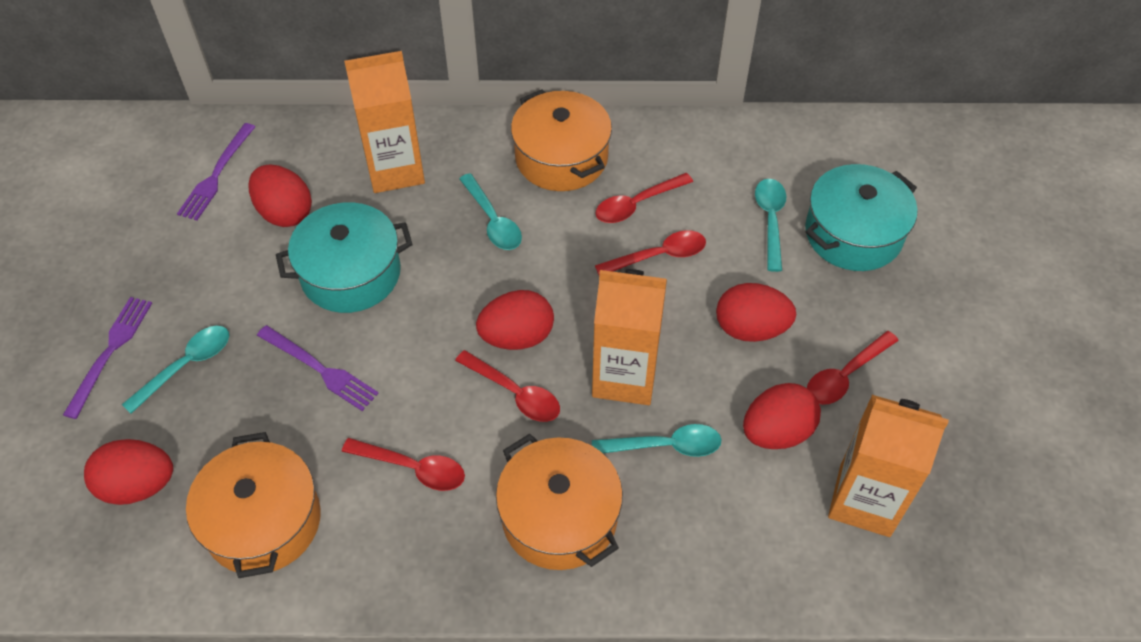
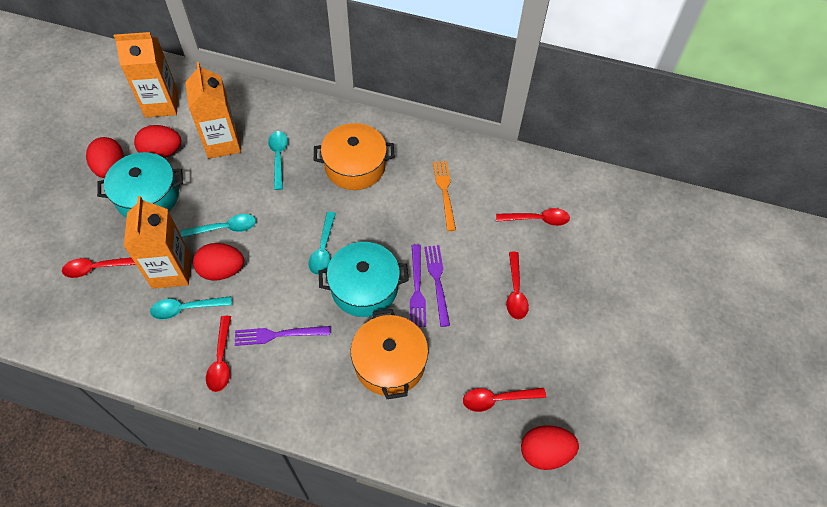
orange fork: none = 0 -> [433,161,456,231] = 1
orange pot: [186,432,321,578] [496,434,623,570] [511,89,612,191] = 3 -> [314,123,394,190] [351,309,428,399] = 2
red egg: [84,439,173,505] [248,165,312,227] [476,290,554,350] [716,283,796,342] [743,383,821,449] = 5 -> [86,137,123,178] [134,125,181,158] [193,243,244,281] [521,425,579,470] = 4

